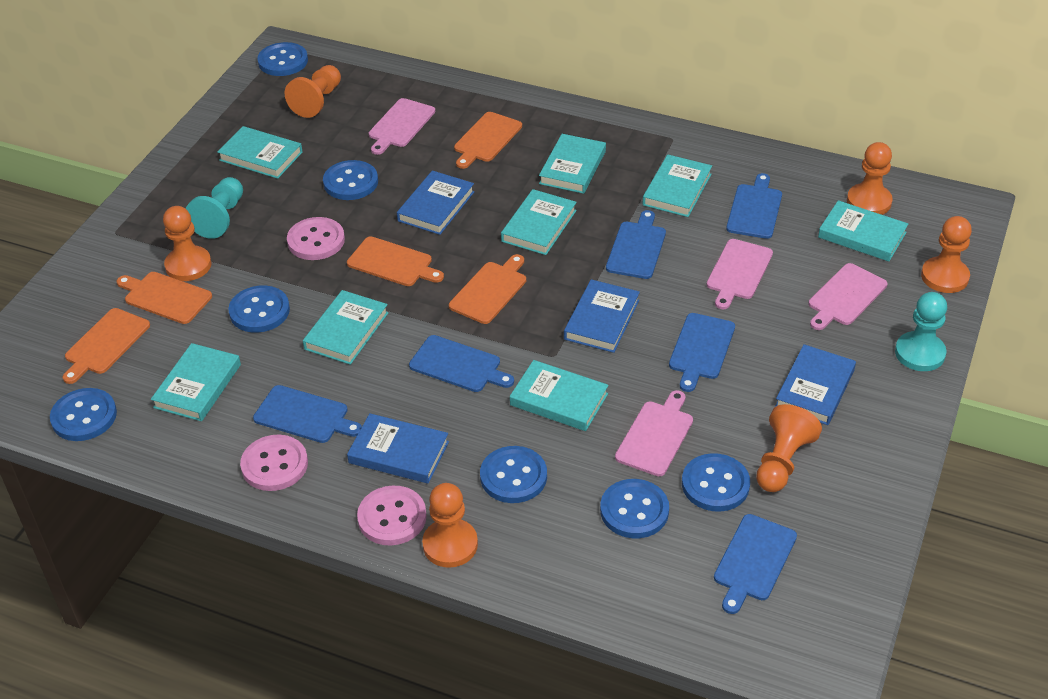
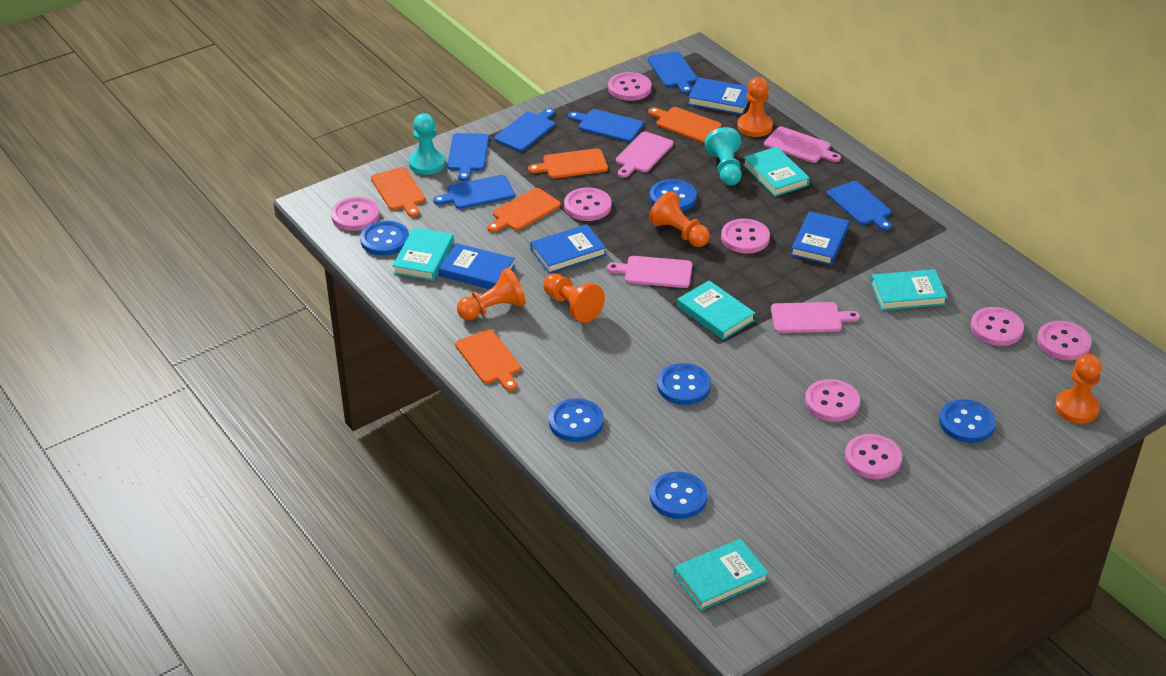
blue button: [50,388,117,441] [228,285,290,333] [257,42,308,76] [323,160,378,200] [480,446,547,503] [600,479,669,538] [682,453,750,512] = 7 -> [360,221,409,256] [549,398,604,442] [650,179,697,211] [650,472,708,519] [657,363,711,405] [939,399,996,443] = 6
orange pawn: [163,206,212,281] [285,65,341,118] [422,483,478,568] [756,404,822,492] [847,142,893,215] [921,216,972,293] = 6 -> [457,268,526,320] [543,273,605,323] [649,191,710,247] [737,77,773,137] [1055,354,1102,424] = 5
pink button: [240,435,308,491] [287,217,345,260] [357,486,427,546] = 3 -> [331,197,380,231] [564,188,612,221] [608,72,651,101] [721,219,770,254] [805,379,860,422] [845,434,902,479] [970,307,1024,346] [1037,321,1092,360] = 8
turquoise book: [151,343,241,421] [217,126,303,179] [303,290,388,365] [501,189,577,255] [510,360,608,431] [539,134,606,194] [643,155,712,217] [818,200,908,261] = 8 -> [393,227,454,281] [674,539,769,611] [677,280,755,340] [743,147,810,197] [871,269,947,310] = 5

